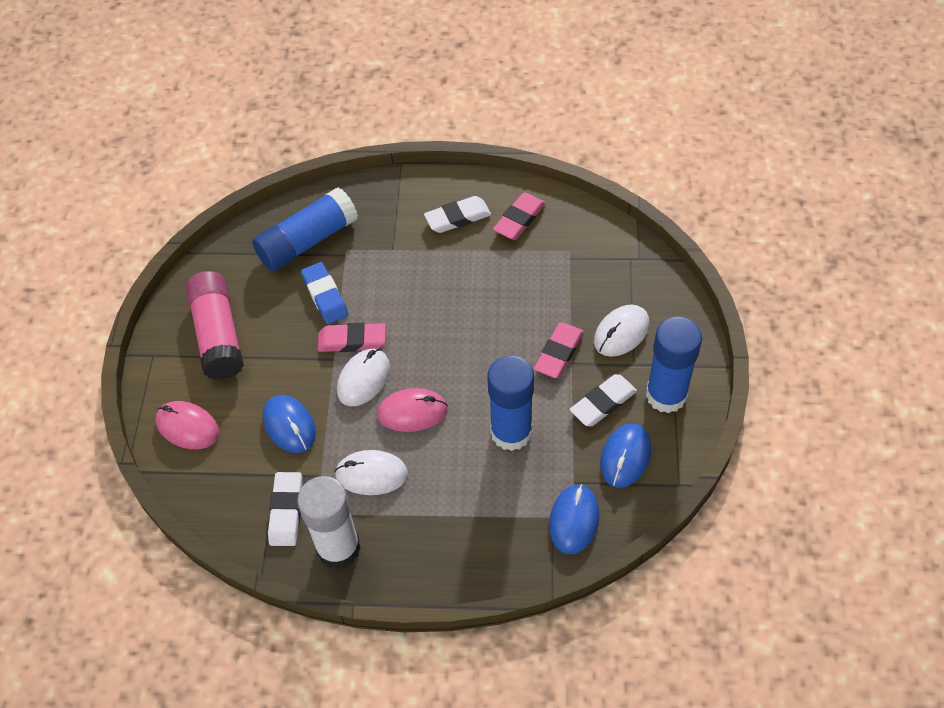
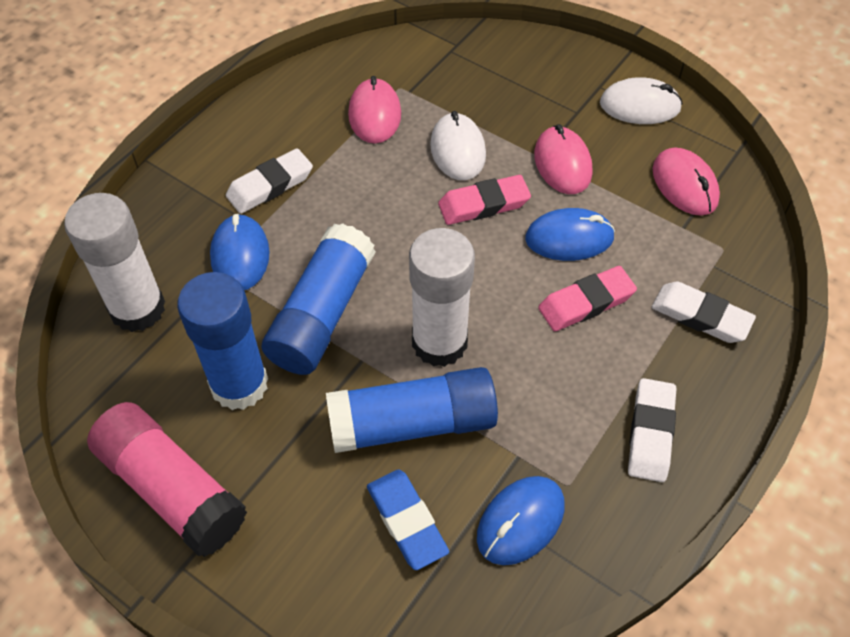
pink eraser: [318,323,386,352] [493,192,546,240] [534,322,584,378] = 3 -> [438,175,531,225] [538,266,637,331] = 2
pink mouse: [155,401,219,449] [377,388,448,432] = 2 -> [348,76,401,144] [534,124,592,194] [653,147,720,216] = 3
white glue stick: [297,476,360,569] = 1 -> [64,193,165,332] [409,228,475,367] = 2
white mouse: [334,450,408,495] [337,349,390,406] [594,305,649,357] = 3 -> [430,111,486,180] [600,77,683,124] = 2

